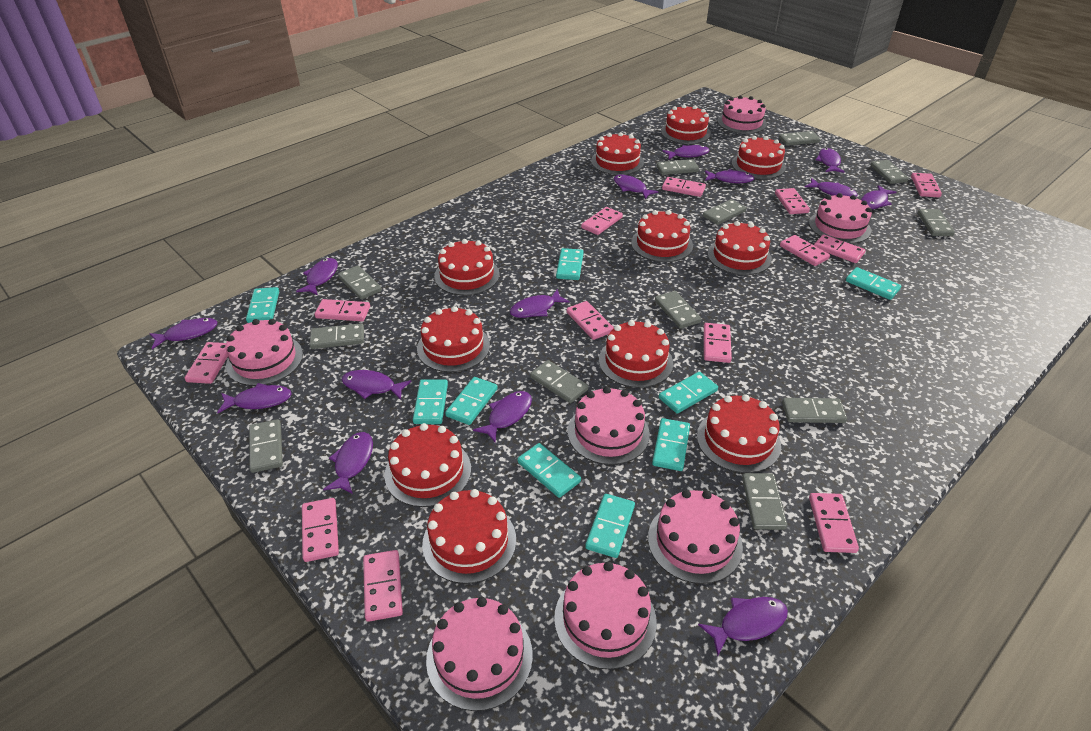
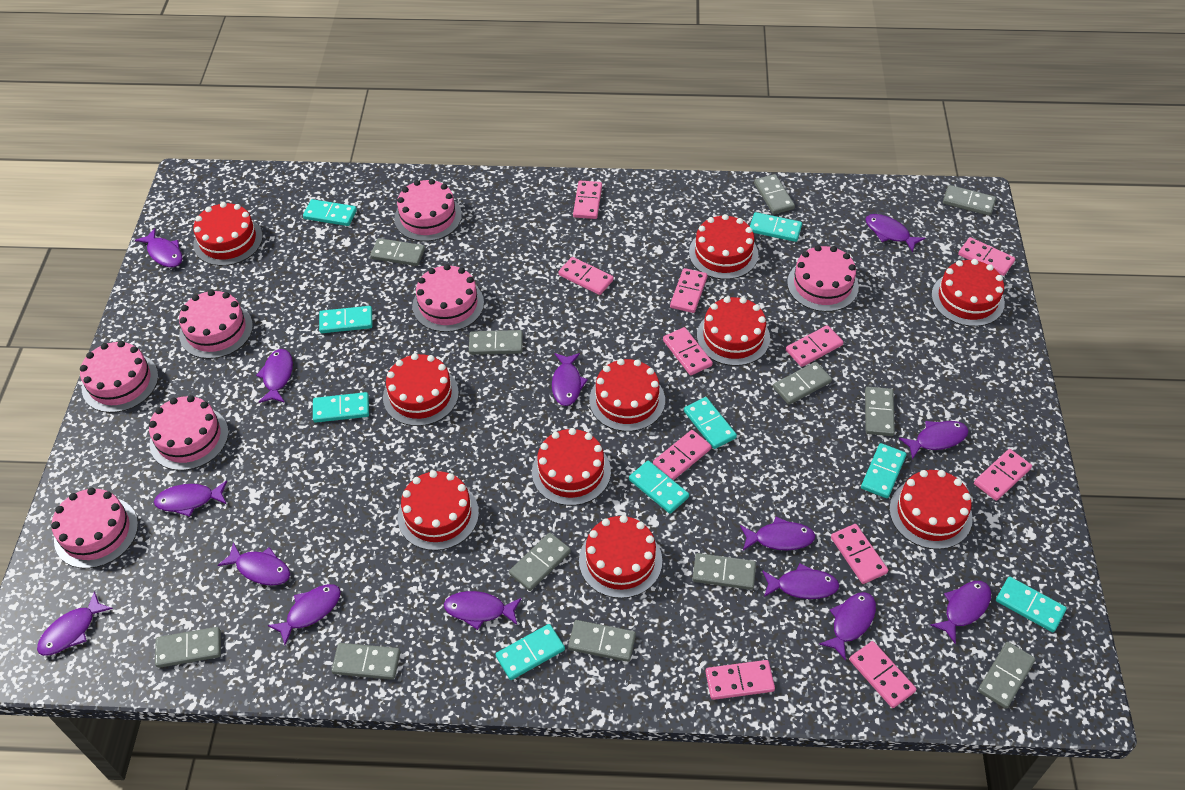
pink domino: [185,342,228,384] [302,498,339,562] [315,299,370,321] [363,550,403,622] [566,301,614,340] [581,207,623,235] [662,177,706,197] [704,323,732,363] [775,188,810,214] [780,235,830,266] [809,493,859,553] [814,234,866,263] [911,173,942,197] = 13 -> [558,257,614,295] [573,181,602,219] [653,430,712,480] [663,327,713,375] [670,268,707,313] [705,660,775,700] [786,325,843,367] [831,524,888,584] [849,641,916,708] [958,237,1015,276] [974,449,1032,501] = 11
red cake: [384,423,471,507] [417,306,490,372] [422,489,516,584] [434,239,500,295] [591,132,644,175] [599,320,673,388] [631,210,693,262] [661,105,711,144] [697,394,781,473] [708,221,772,275] [732,136,786,179] = 11 -> [193,202,263,266] [383,353,459,426] [398,470,479,551] [532,428,611,506] [579,515,662,598] [589,359,665,432] [689,214,758,279] [697,297,770,366] [889,470,973,549] [931,259,1005,327] = 10

